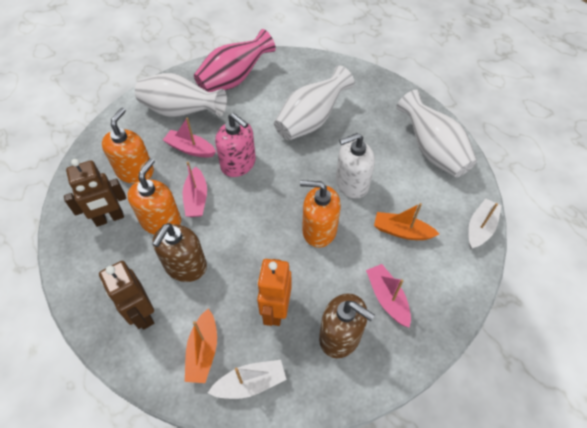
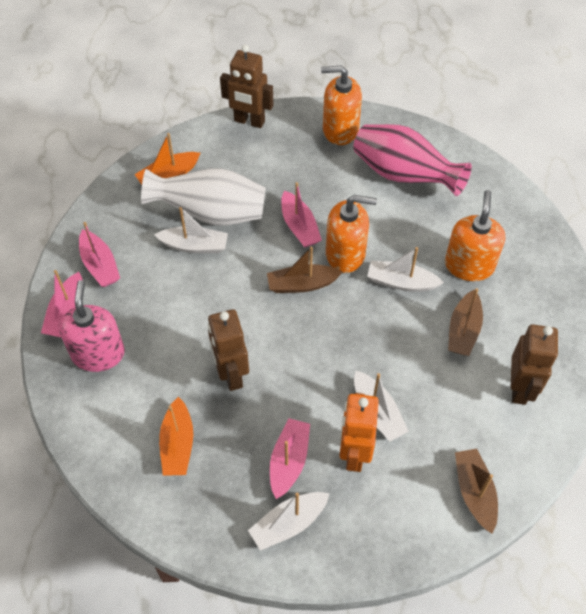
brown boat: none = 0 -> [267,247,343,293] [448,288,483,356] [455,449,498,533] = 3
brown robot: [64,159,126,227] [99,261,154,330] = 2 -> [208,309,249,391] [220,45,273,128] [511,324,558,405] = 3
brown soap dispenser: [152,223,207,282] [319,293,375,358] = 2 -> none = 0
pink boat: [163,117,216,158] [183,162,207,217] [366,264,411,328] = 3 -> [41,270,82,337] [79,222,120,287] [270,418,310,499] [281,182,322,248] = 4
white boat: [208,360,287,399] [468,198,502,249] = 2 -> [154,207,228,253] [248,492,330,551] [354,371,409,442] [367,247,444,292] = 4
white soap dispenser: [336,133,375,199] = 1 -> none = 0
white vase: [135,73,227,117] [274,66,355,141] [396,89,477,178] = 3 -> [141,168,266,226] = 1

